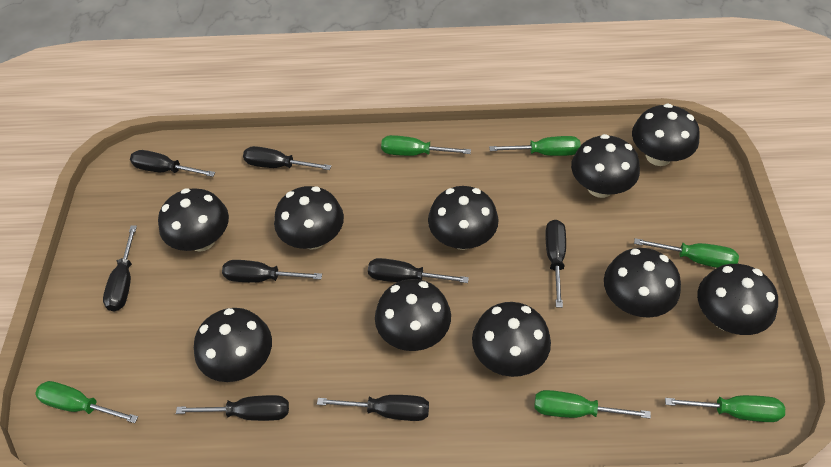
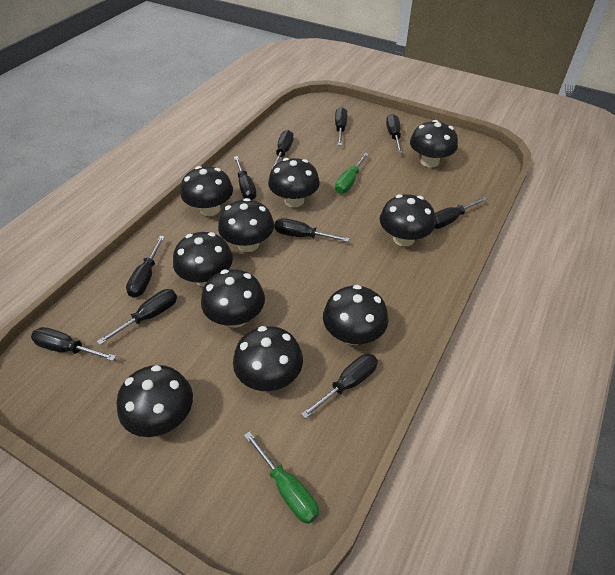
black screwdriver: [103,225,137,312] [130,150,215,177] [176,395,289,421] [222,260,322,282] [243,146,331,170] [317,395,429,421] [368,258,469,283] [545,220,566,308] = 8 -> [31,327,116,361] [96,289,177,345] [126,236,165,298] [234,156,256,200] [271,130,293,170] [274,218,350,242] [301,354,378,419] [335,107,347,145] [386,114,403,153] [435,197,487,229] = 10
green screwdriver: [35,381,138,423] [381,135,471,156] [489,136,581,156] [535,390,651,419] [634,238,739,268] [665,395,785,422] = 6 -> [244,431,319,524] [335,153,369,194] = 2

